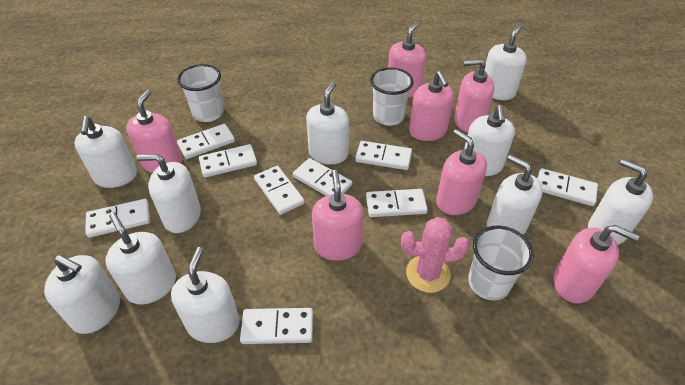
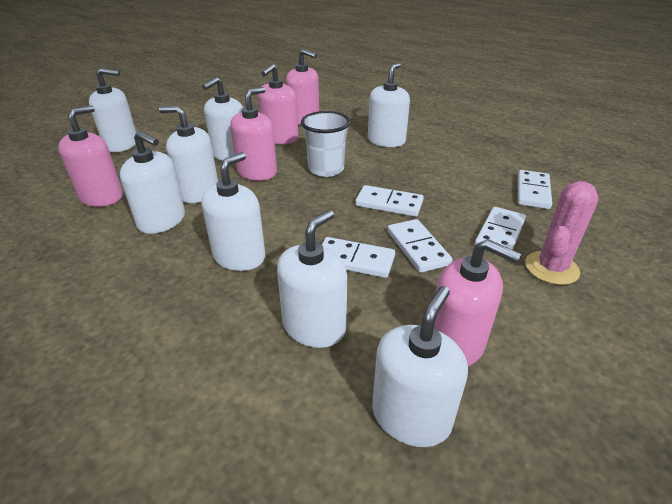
pink soap dispenser: [126,90,182,173] [312,170,363,261] [388,22,426,97] [409,71,454,141] [436,129,487,215] [454,59,495,133] [553,225,639,304] = 7 -> [58,105,123,207] [230,87,277,181] [258,64,298,144] [286,49,319,125] [434,239,521,366] = 5
white cup: [177,64,224,122] [370,67,414,126] [468,226,534,300] = 3 -> [301,111,350,177] = 1
white domino: [85,199,150,238] [177,124,235,159] [199,144,257,178] [240,308,313,344] [254,166,304,215] [293,158,352,196] [355,141,412,170] [366,189,428,217] [537,168,598,206] = 9 -> [322,237,395,278] [355,185,424,217] [388,219,453,273] [474,207,526,250] [518,170,552,209] = 5
white soap dispenser: [44,255,120,334] [75,116,137,188] [105,213,176,304] [136,154,201,233] [171,247,240,343] [306,82,349,165] [464,105,515,176] [484,25,527,100] [487,155,543,235] [588,159,653,245] = 10 -> [89,68,136,152] [120,131,185,234] [159,106,218,203] [201,152,265,271] [202,77,243,161] [277,210,347,348] [368,63,410,147] [372,286,468,447] = 8

